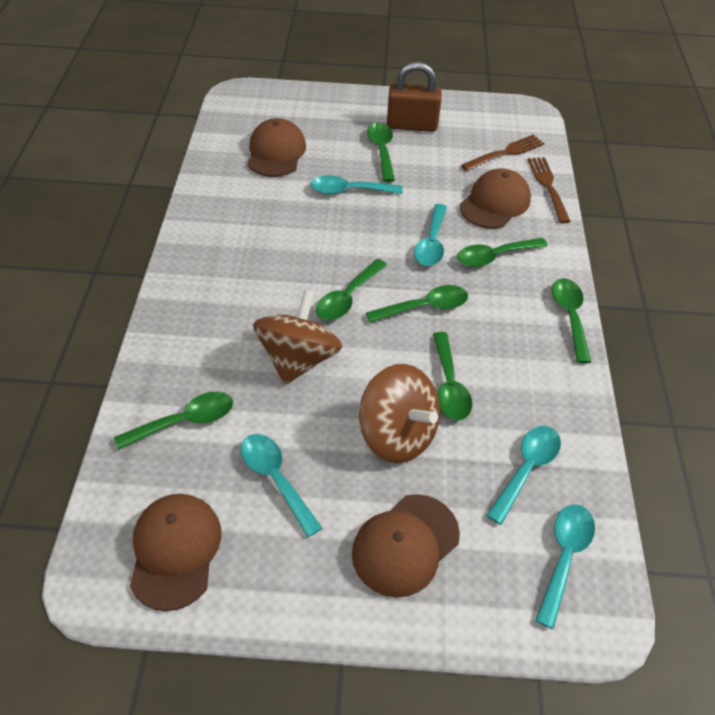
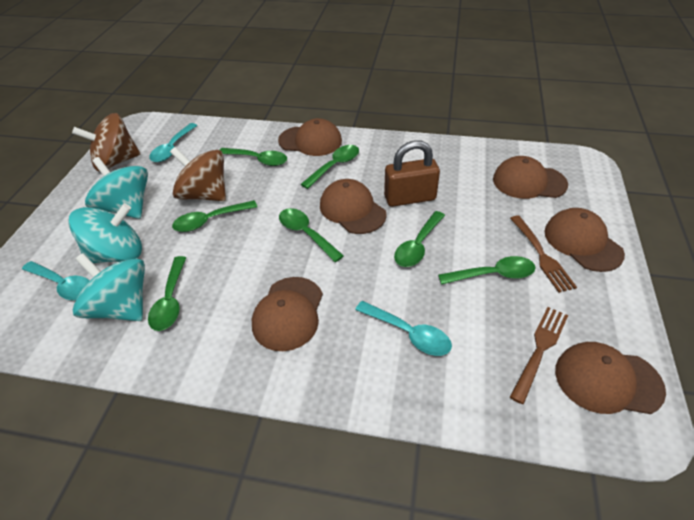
brown cap: [130,494,221,611] [248,118,306,177] [352,494,460,598] [460,168,531,229] = 4 -> [252,277,323,351] [278,118,342,156] [320,179,387,234] [493,156,568,199] [545,208,625,272] [555,342,666,414] = 6
turquoise spinning top: none = 0 -> [69,203,142,263] [73,253,145,321] [85,157,148,219] = 3
turquoise spoon: [241,434,322,538] [311,175,403,194] [414,204,447,266] [486,426,561,525] [535,504,595,629] = 5 -> [22,261,90,300] [149,123,197,162] [355,301,452,356] = 3

